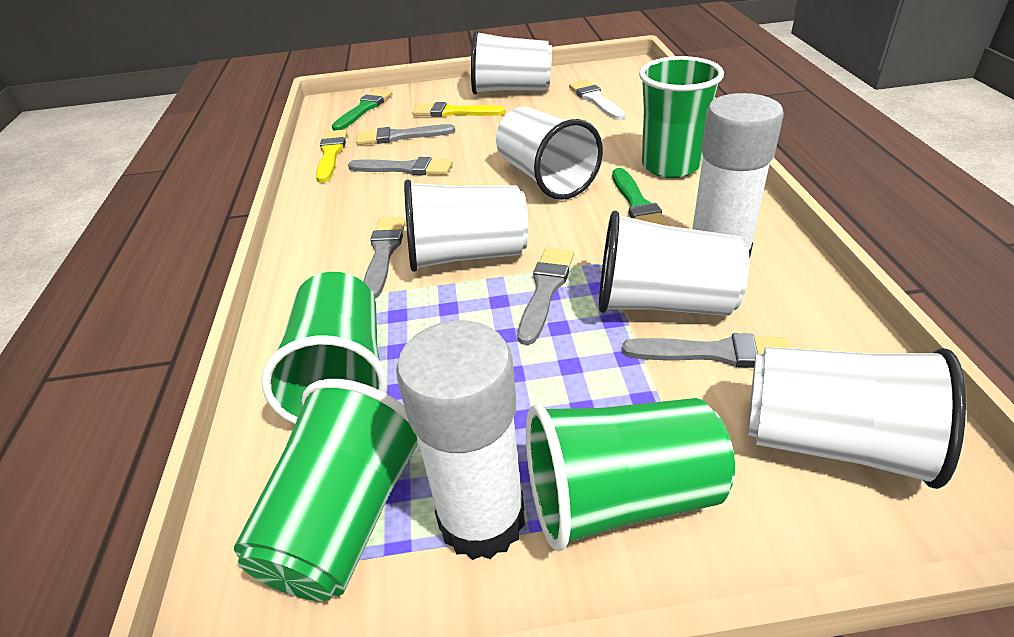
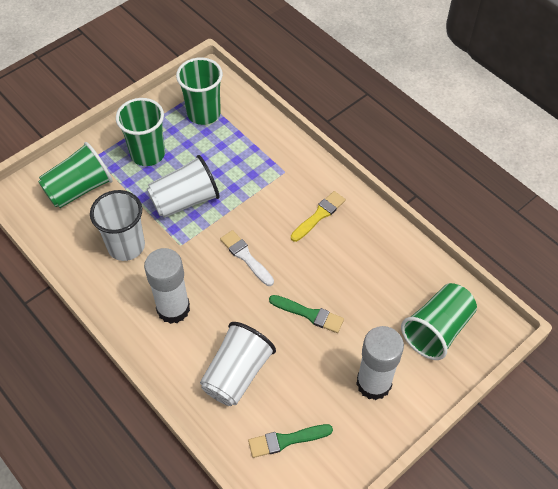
grey brush: [348,157,453,175] [356,124,455,145] [363,217,406,298] [518,248,574,345] [622,333,791,368] = 5 -> none = 0
white cup: [404,179,528,272] [471,30,552,95] [496,107,603,200] [599,210,750,316] [748,347,966,489] = 5 -> [90,190,145,261] [147,155,220,218] [200,322,276,406] = 3
yellow brush: [316,130,347,183] [412,102,506,117] = 2 -> [291,191,346,242] = 1

